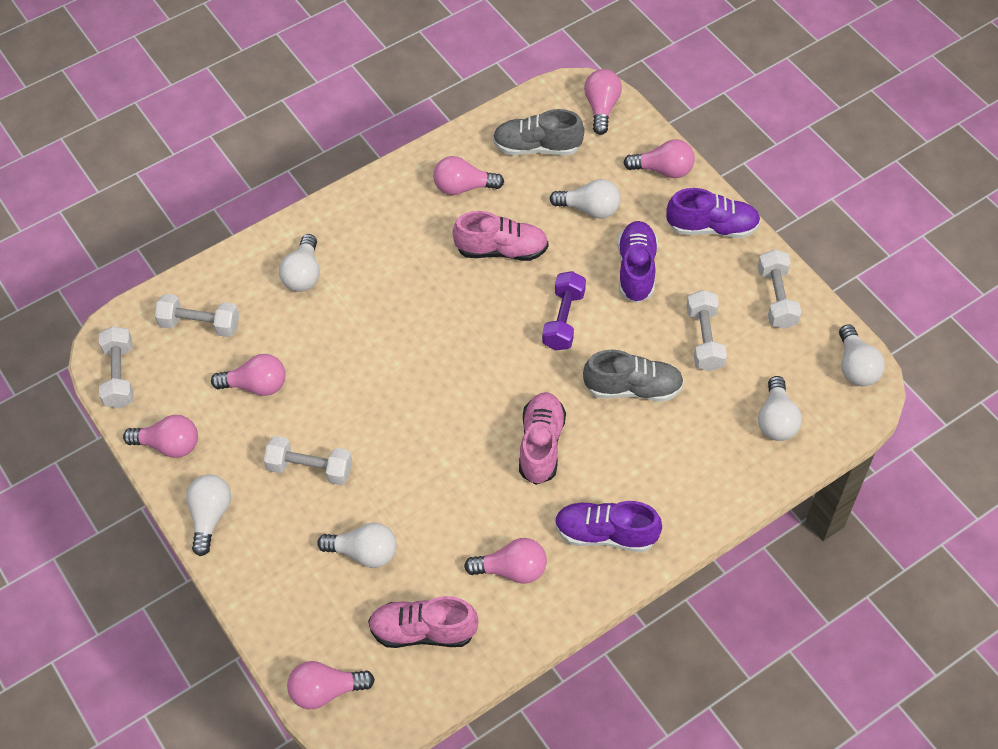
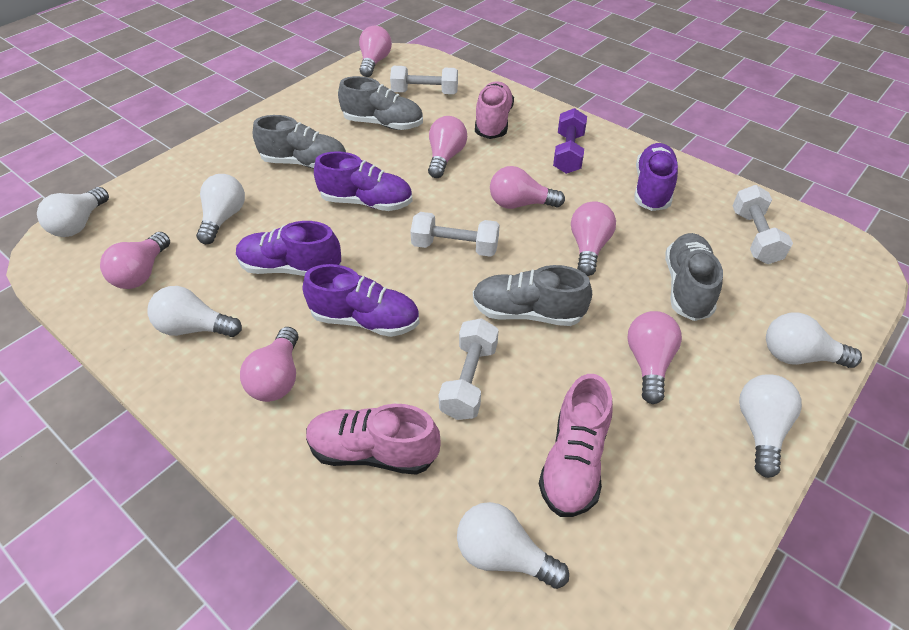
grey shoe: [493,109,584,155] [583,350,684,402] = 2 -> [253,115,346,169] [338,76,423,130] [473,265,592,326] [665,233,723,321] = 4
purple shoe: [555,501,662,552] [618,221,658,303] [666,188,761,238] = 3 -> [236,221,341,276] [303,264,419,337] [314,151,413,211] [634,143,678,211] = 4
white dumbbell: [99,326,134,408] [155,294,239,337] [264,436,352,485] [687,290,727,371] [758,249,801,329] = 5 -> [390,66,458,94] [410,212,500,257] [438,318,499,420] [733,185,793,264] = 4

